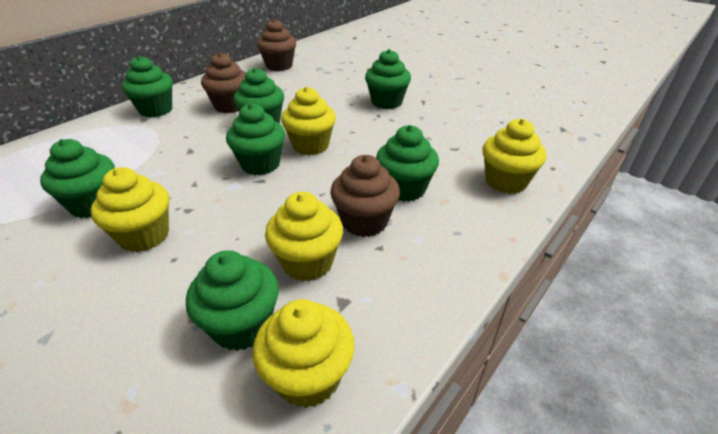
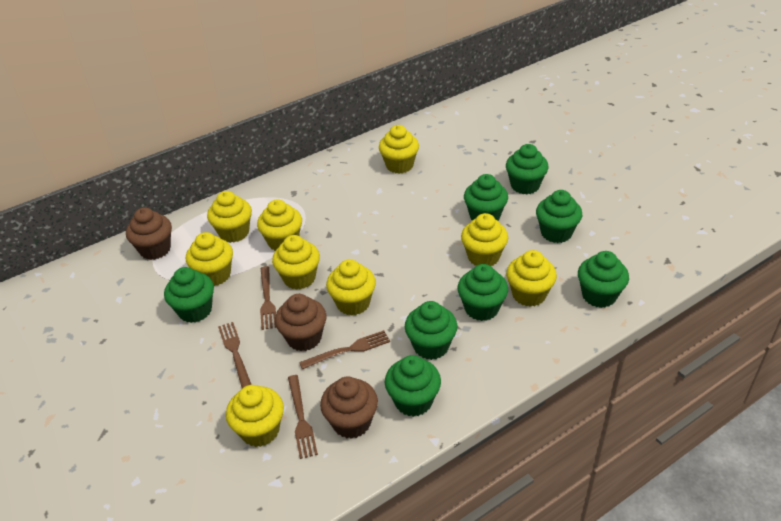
brown fork: none = 0 -> [218,322,251,388] [260,266,276,330] [288,375,318,459] [299,330,390,369] = 4
green cupcake: [40,139,115,218] [122,56,173,118] [186,250,279,351] [226,103,285,175] [233,67,284,123] [365,49,411,109] [376,125,439,202] = 7 -> [164,267,214,323] [385,355,441,417] [405,301,457,360] [457,264,508,321] [464,174,508,221] [506,144,549,194] [536,190,582,243] [578,251,629,308] = 8
yellow cupcake: [91,167,169,252] [252,299,355,408] [265,192,343,281] [281,87,336,155] [482,119,546,194] = 5 -> [186,232,233,286] [207,191,252,243] [226,385,284,447] [257,199,302,251] [272,235,320,290] [326,259,376,316] [379,125,419,174] [461,213,508,266] [506,250,557,307] = 9

